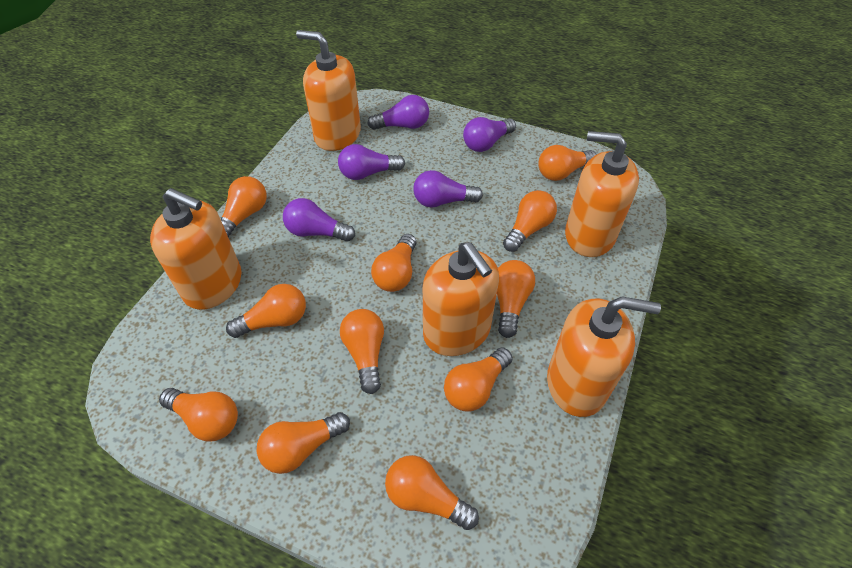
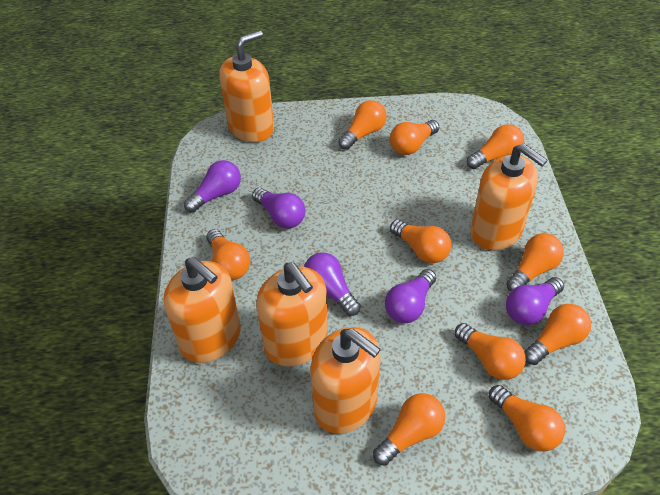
orange light bulb: [159,388,238,441] [221,176,267,238] [226,284,306,338] [257,412,350,474] [340,309,384,394] [371,234,416,292] [385,455,479,530] [444,347,513,411] [497,260,535,338] [503,190,557,252] [538,145,597,181] = 11 -> [206,229,250,280] [338,100,387,150] [373,393,445,466] [390,120,439,155] [390,220,451,263] [455,323,526,380] [466,124,524,169] [489,385,565,451] [506,233,564,292] [524,304,591,365] = 10

